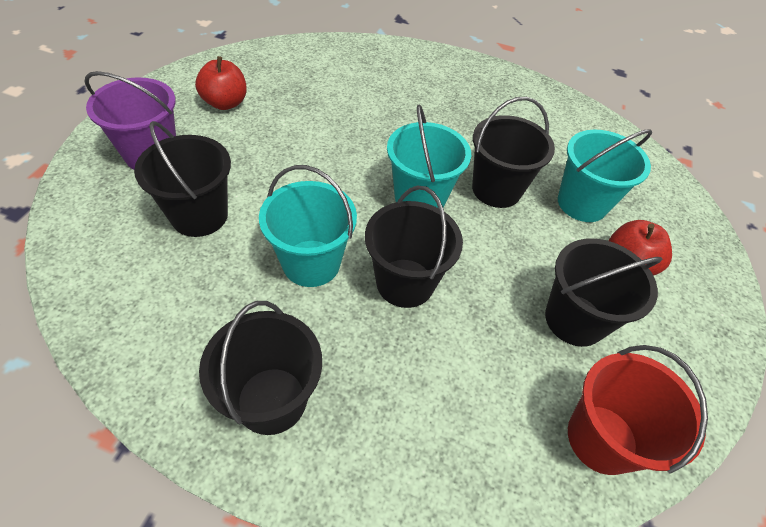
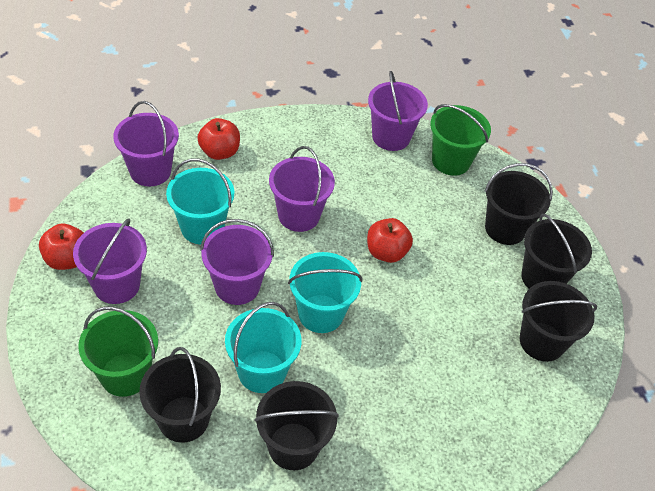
green bucket: none = 0 -> [78,307,158,397] [430,104,491,176] = 2
purple bucket: [85,71,176,170] = 1 -> [73,218,147,304] [113,101,179,186] [200,219,274,305] [269,146,335,232] [368,71,428,151] = 5
red apple: [195,56,247,110] [608,220,672,275] = 2 -> [39,223,84,270] [197,118,240,160] [367,218,413,263] = 3
red bucket: [568,345,708,475] = 1 -> none = 0

